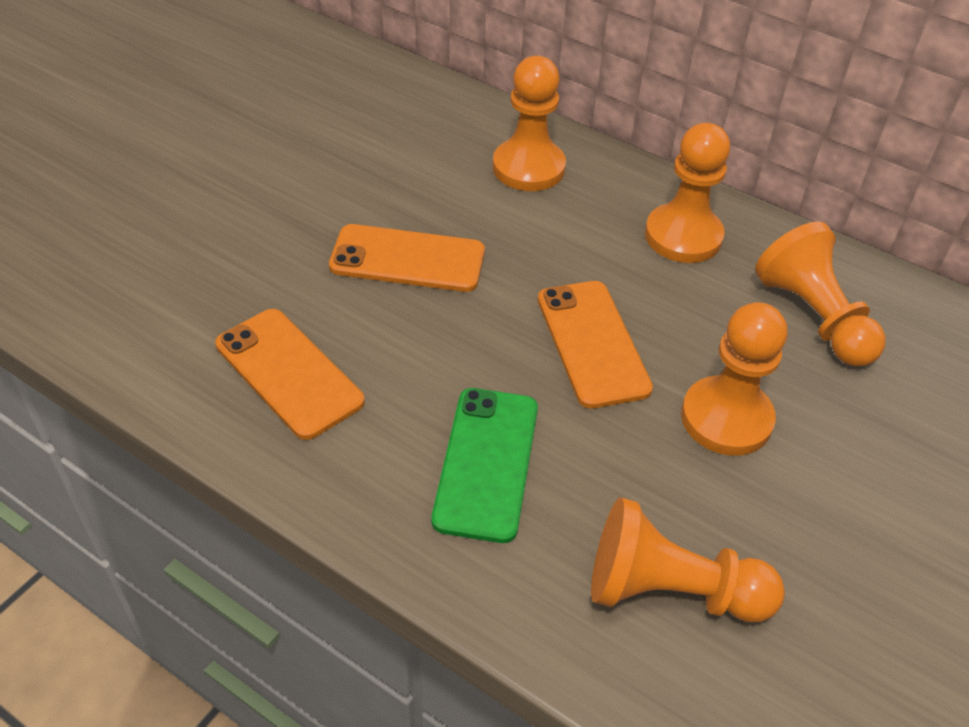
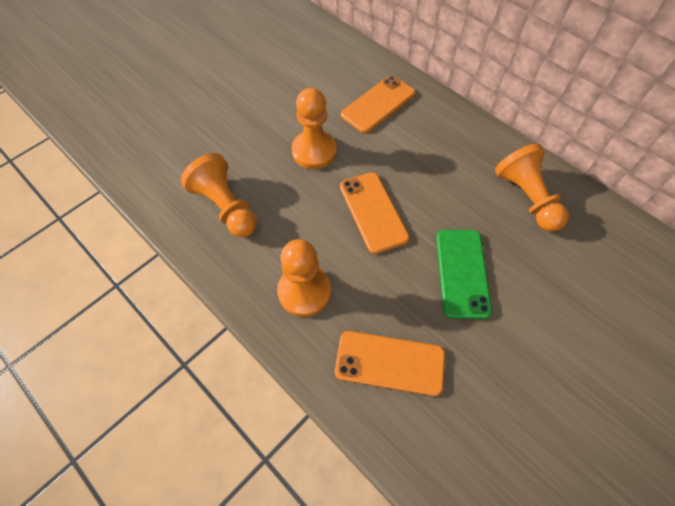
orange pawn: [493,56,566,191] [591,497,785,622] [645,123,730,263] [681,302,787,456] [755,221,886,367] = 5 -> [181,153,257,237] [277,239,331,317] [291,88,337,169] [495,143,569,231] = 4

